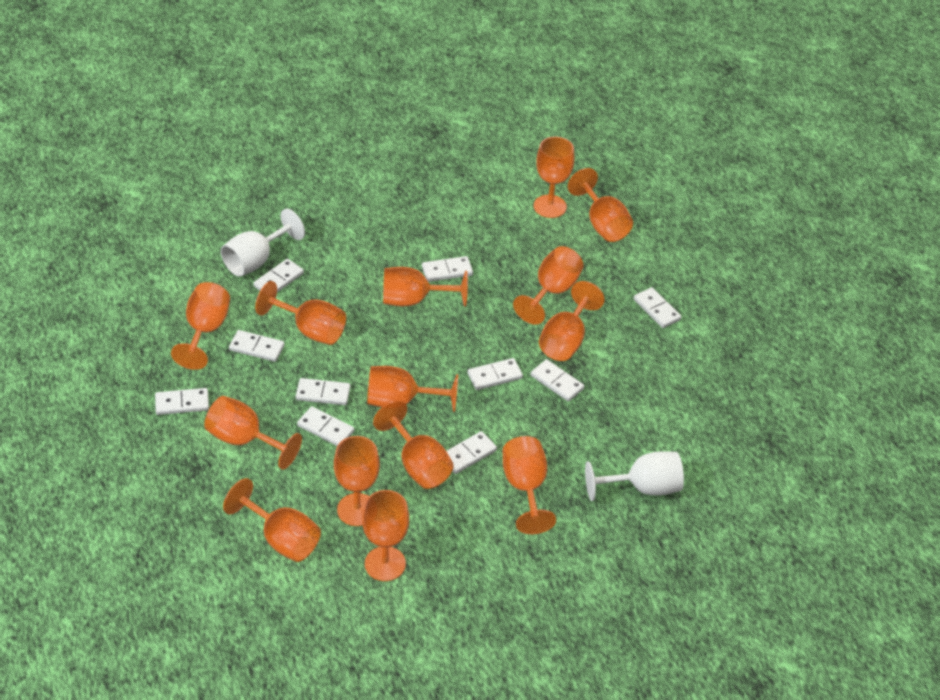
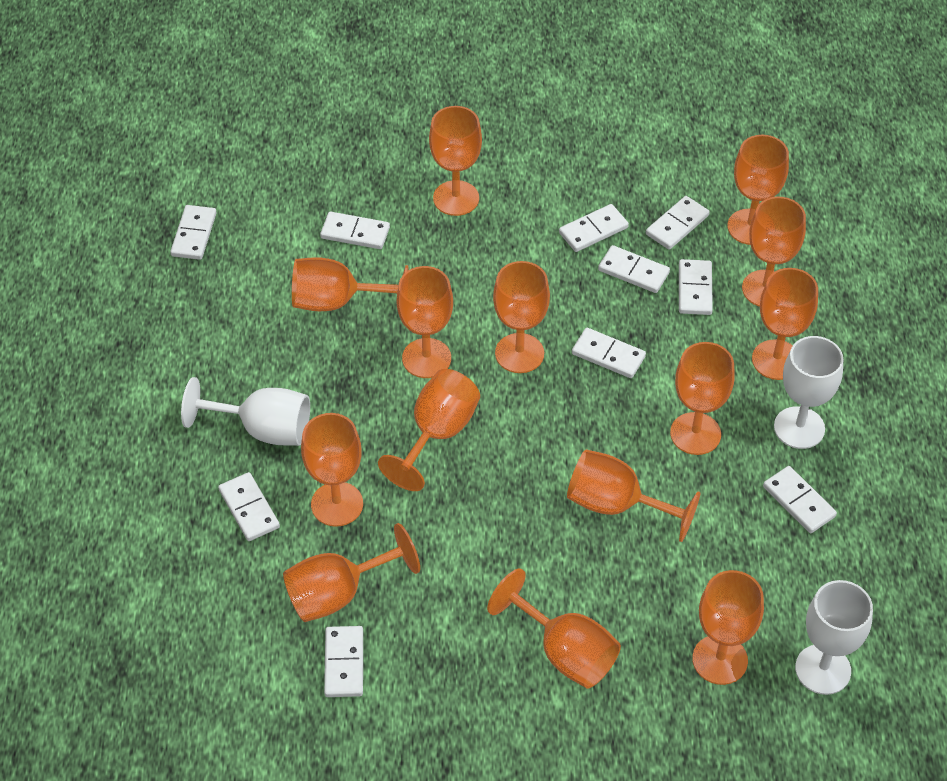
white goblet: [221,209,305,277] [585,451,684,501] = 2 -> [181,377,310,446] [774,336,843,449] [795,580,873,695] = 3

